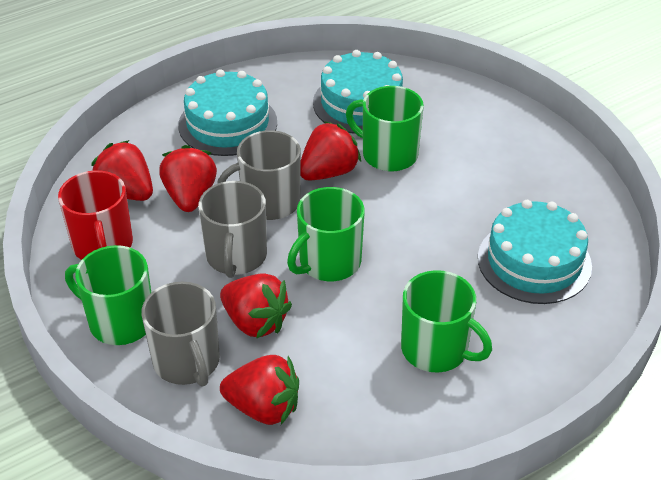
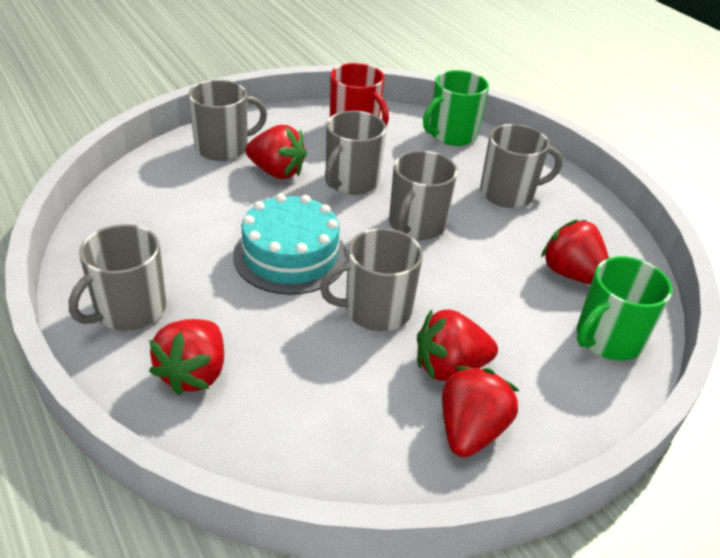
green mug: [65,245,151,345] [287,187,365,281] [346,86,424,171] [401,270,492,373] = 4 -> [423,70,489,146] [577,256,673,361] = 2
grey mug: [141,282,220,387] [198,181,267,278] [217,130,301,220] = 3 -> [69,224,166,331] [188,80,267,161] [320,228,423,331] [325,111,386,195] [389,151,458,240] [480,124,563,208] = 6
turquoise cake: [178,69,277,156] [313,50,403,134] [478,200,592,304] = 3 -> [233,194,347,295] = 1

